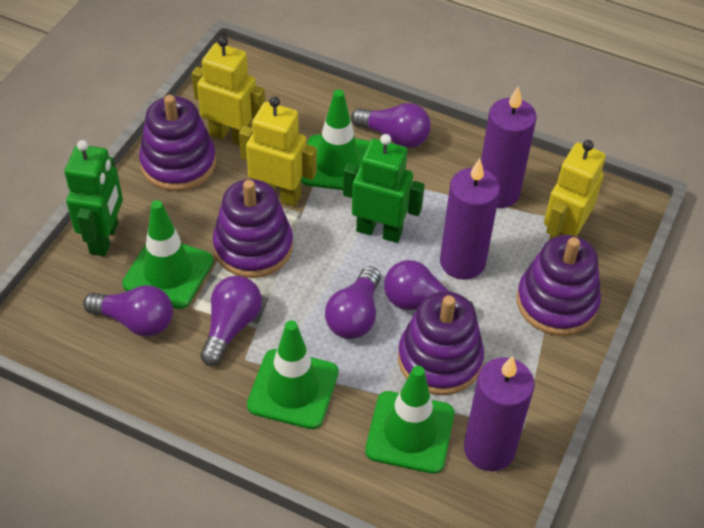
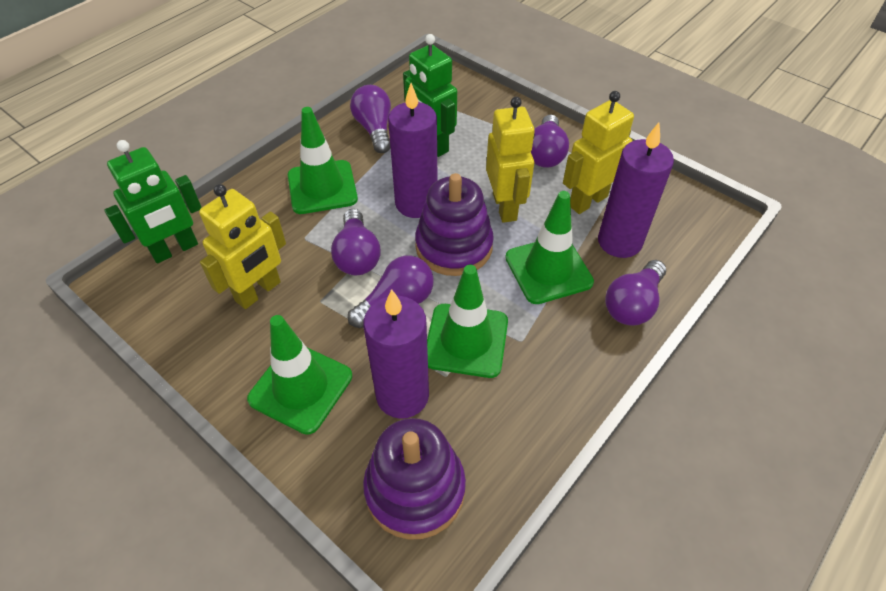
purple stacking toy: [139,95,216,191] [213,179,293,278] [398,291,484,395] [516,235,601,336] = 4 -> [363,418,466,540] [415,173,494,276] = 2

